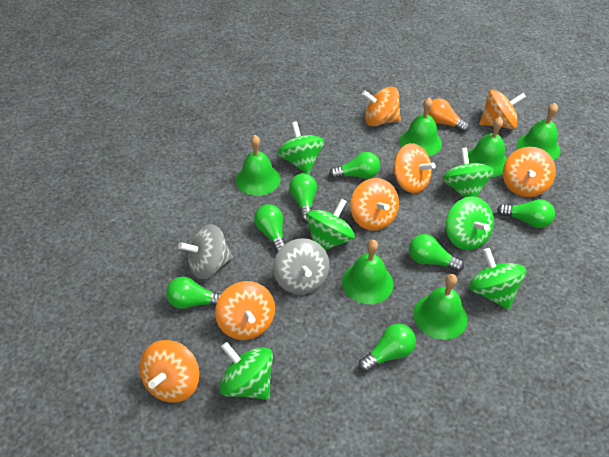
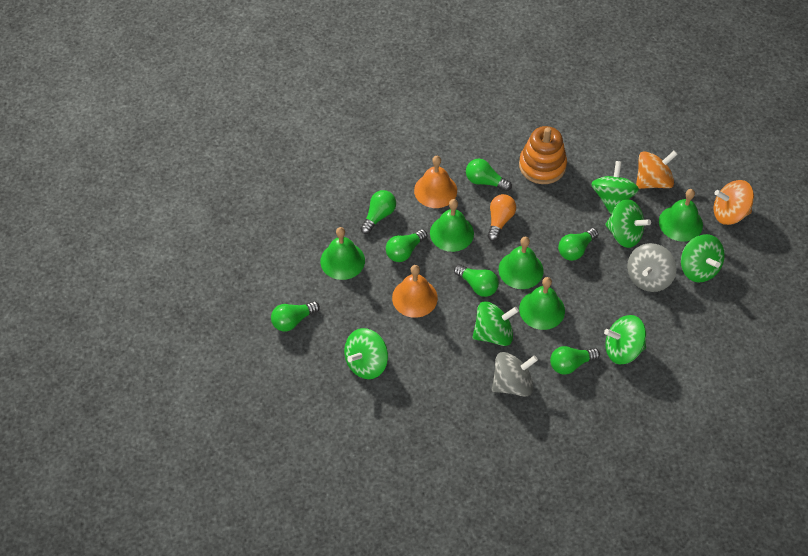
green bell: [236,135,281,196] [342,240,394,304] [400,98,442,156] [413,274,468,340] [468,117,507,177] [517,103,560,161] = 6 -> [320,227,365,280] [430,199,474,252] [499,237,543,289] [519,277,565,330] [659,189,703,242] = 5
orange bell: none = 0 -> [392,265,438,318] [414,156,457,208] = 2
orange spinning top: [140,340,199,403] [215,281,275,340] [350,178,399,231] [362,87,401,126] [392,143,436,193] [479,90,526,129] [503,147,556,197] = 7 -> [636,151,678,189] [714,180,754,225] = 2
orange stacking toy: none = 0 -> [519,126,567,184] = 1

